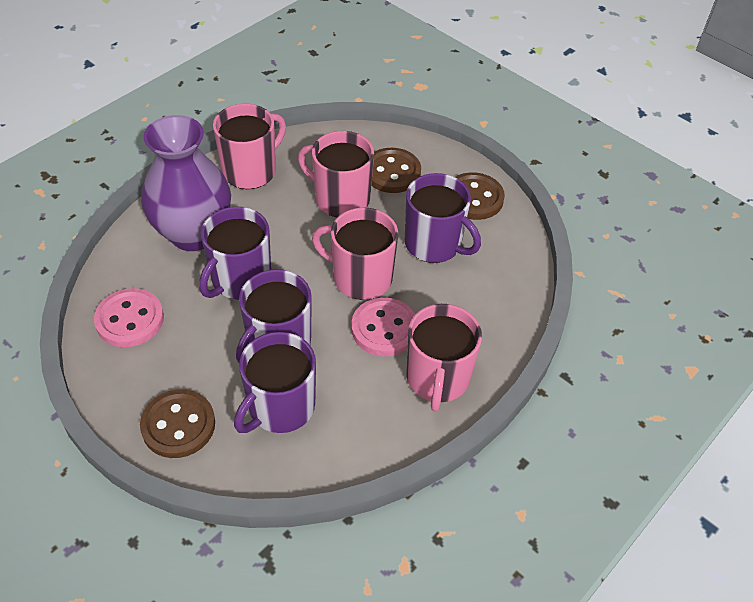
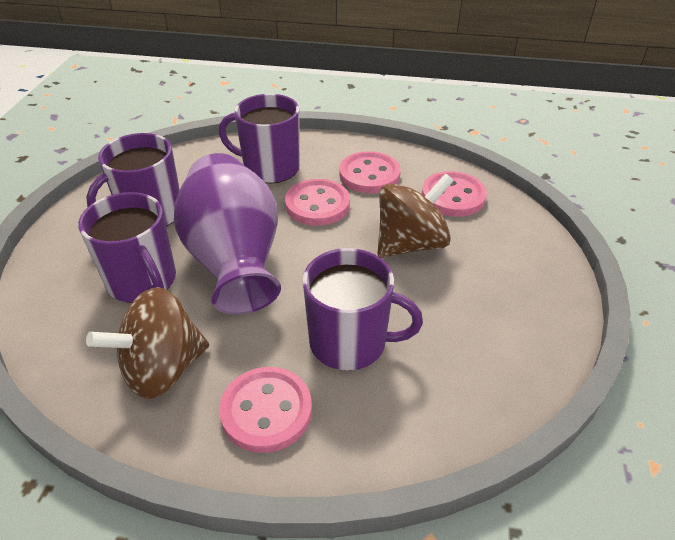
brown button: [140,389,215,458] [371,148,421,193] [455,172,505,220] = 3 -> none = 0
brown spinning top: none = 0 -> [86,287,209,399] [377,173,454,258] = 2
pink button: [94,288,164,347] [351,297,415,356] = 2 -> [219,367,312,453] [285,179,350,226] [339,151,401,193] [422,171,487,217] = 4
pink mug: [213,104,286,189] [298,131,374,217] [312,207,398,300] [406,304,482,412] = 4 -> none = 0

